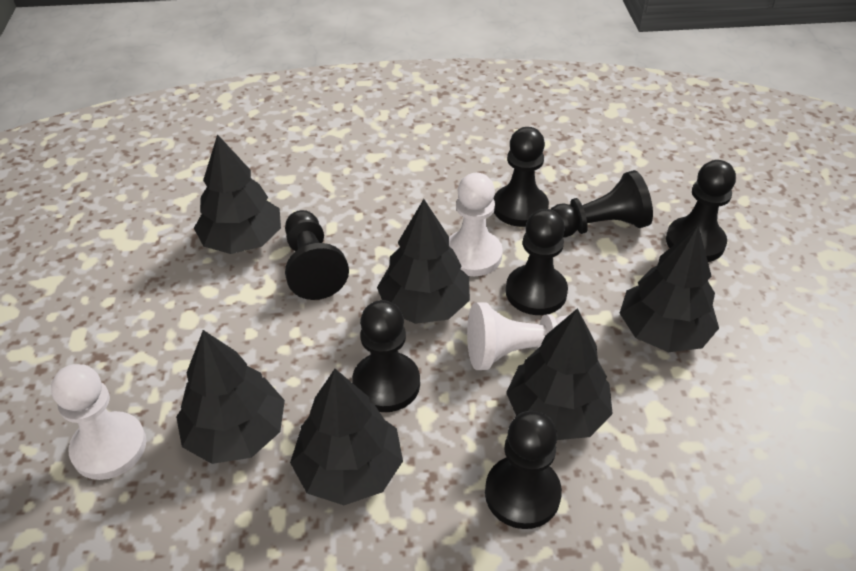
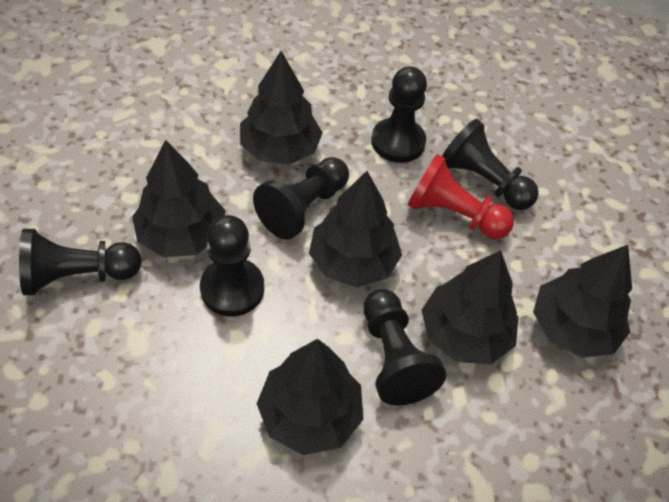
black pawn: [285,210,349,300] [352,300,420,412] [485,411,562,529] [493,127,549,227] [506,209,568,315] [551,170,653,237] [666,160,736,262] = 7 -> [19,229,142,295] [200,215,264,317] [253,157,349,240] [363,289,446,406] [371,66,427,163] [442,119,539,210] = 6
red pawn: none = 0 -> [407,154,514,239] = 1
white pawn: [51,364,146,480] [449,173,503,276] [467,302,569,370] = 3 -> none = 0

